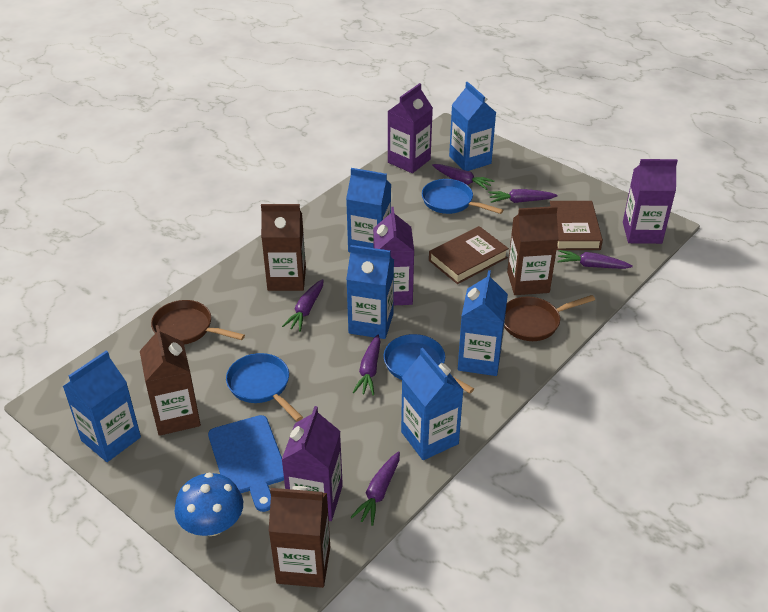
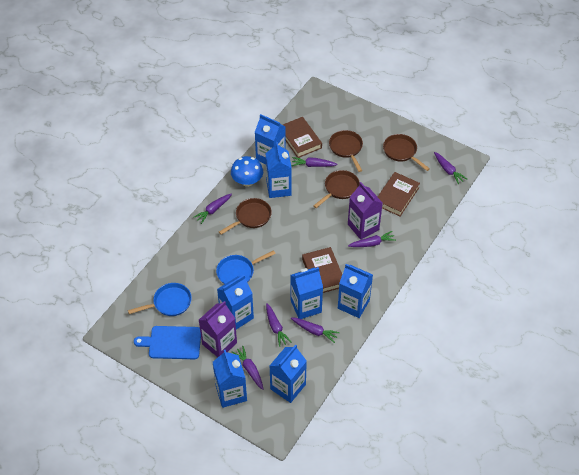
blue carton: [63,350,141,462] [346,168,391,252] [346,245,394,339] [401,348,464,460] [449,82,496,171] [458,270,508,376] = 6 -> [213,350,247,408] [217,275,254,329] [255,114,286,164] [266,142,292,198] [269,344,307,403] [291,267,323,319] [338,264,373,318] = 7
blue pan: [226,353,303,421] [384,334,474,394] [422,179,503,214] = 3 -> [128,283,192,316] [216,250,276,284] = 2
brown book: [429,226,509,284] [550,201,603,250] = 2 -> [283,117,322,158] [302,247,342,293] [378,172,420,216] = 3
brown carton: [140,325,201,436] [261,204,306,291] [269,486,330,588] [507,206,558,295] = 4 -> none = 0
brown pan: [151,300,245,344] [504,295,595,341] = 2 -> [219,198,272,235] [313,170,360,208] [329,130,363,172] [383,134,430,171] = 4
purple carrot: [282,279,324,332] [351,451,400,526] [353,334,381,396] [432,164,494,190] [488,189,558,203] [557,250,633,269] = 6 -> [193,193,232,224] [232,346,263,390] [266,303,291,347] [291,317,340,343] [292,157,337,167] [348,231,396,247] [434,152,467,184] = 7
purple carton: [282,406,343,521] [373,207,414,305] [388,83,433,173] [623,159,678,244] = 4 -> [199,301,237,357] [348,182,383,240] = 2

